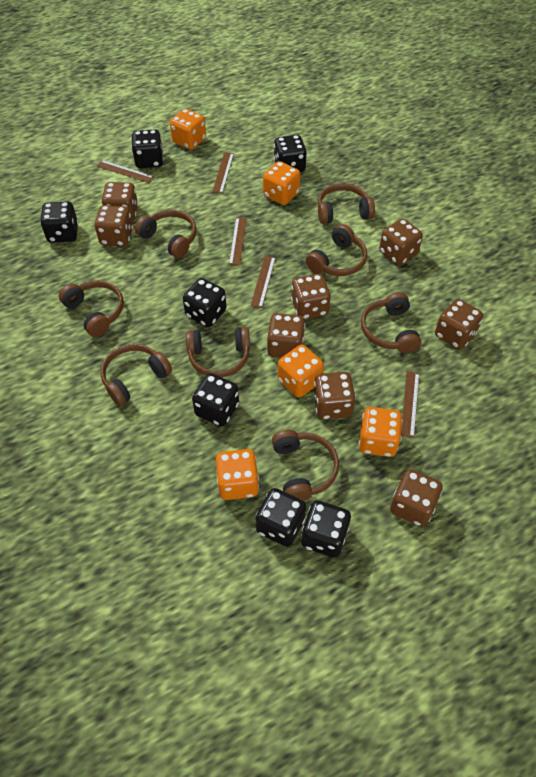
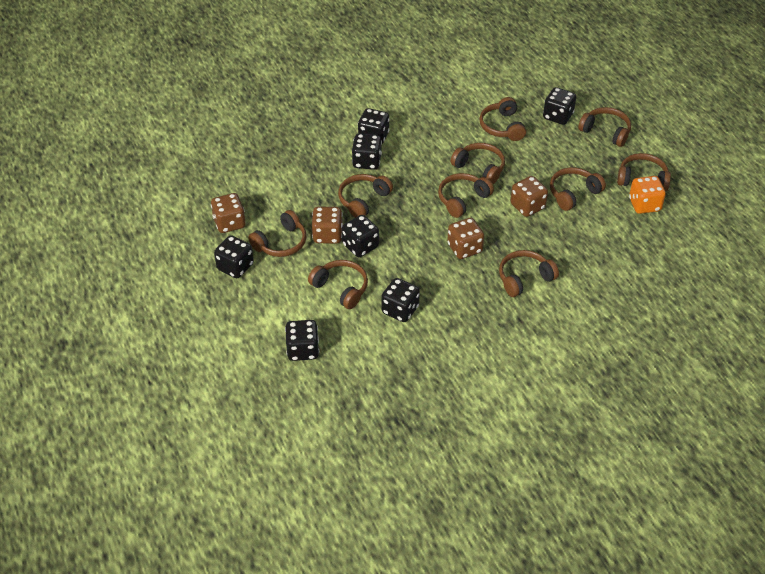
brown dice: [95,205,133,247] [102,182,138,222] [267,313,305,358] [291,274,331,319] [313,372,356,420] [379,219,423,265] [390,469,443,527] [435,299,483,350] = 8 -> [211,193,246,233] [312,207,343,244] [447,218,484,259] [510,176,548,217] = 4
brown headphones: [59,280,124,337] [100,344,172,406] [135,210,197,258] [186,327,250,377] [272,430,339,501] [306,224,367,276] [318,183,375,224] [361,292,421,353] = 8 -> [248,210,306,257] [308,260,368,309] [338,174,393,218] [438,173,494,218] [451,143,505,184] [479,97,526,141] [499,250,559,297] [550,167,606,211] [578,107,631,147] [617,153,671,191] = 10
brown ruler: [97,160,154,183] [212,152,234,194] [229,217,247,265] [251,256,276,308] [401,371,419,438] = 5 -> none = 0
orange dice: [170,109,206,150] [216,449,259,500] [263,161,300,205] [278,345,324,398] [358,407,403,457] = 5 -> [629,176,666,214] = 1

